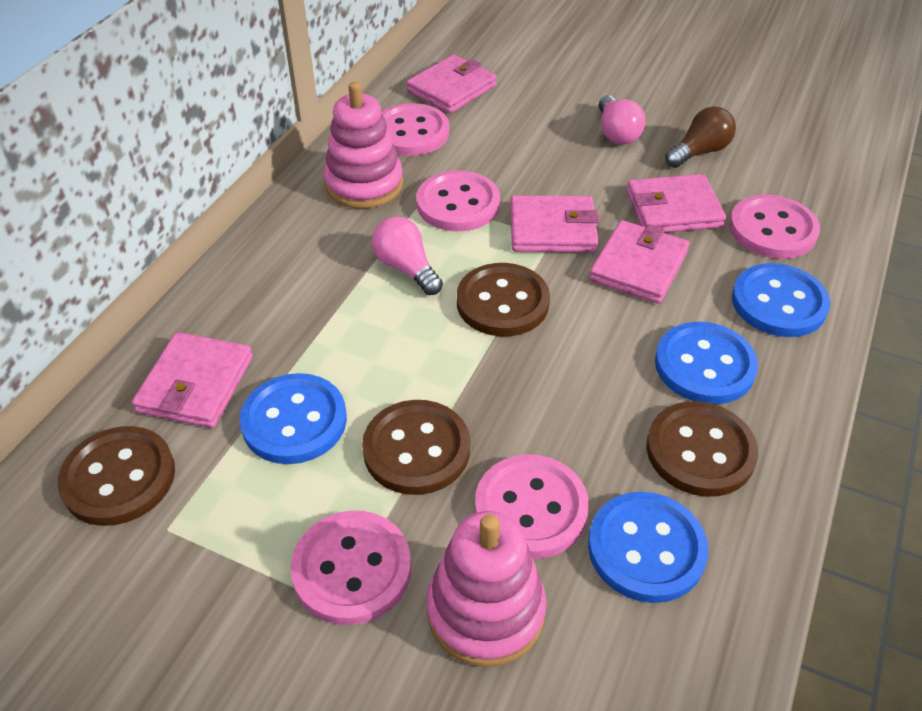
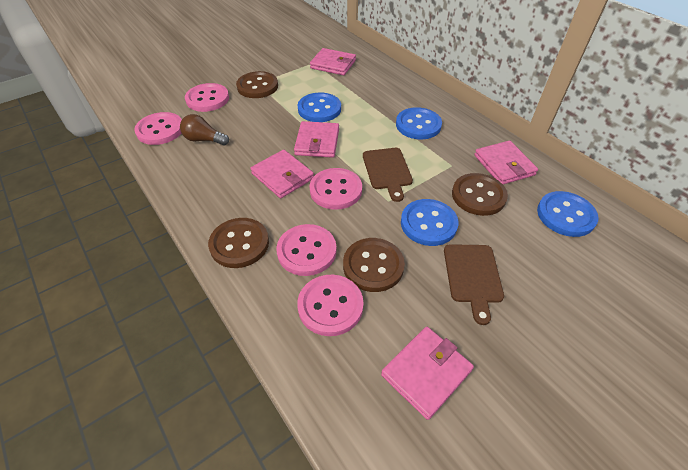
brown cutting board: none = 0 -> [363,148,413,202] [444,244,504,325] = 2
pink light bulb: [372,217,443,295] [599,95,646,144] = 2 -> none = 0
pink stacking toy: [323,82,403,209] [426,511,546,667] = 2 -> none = 0

